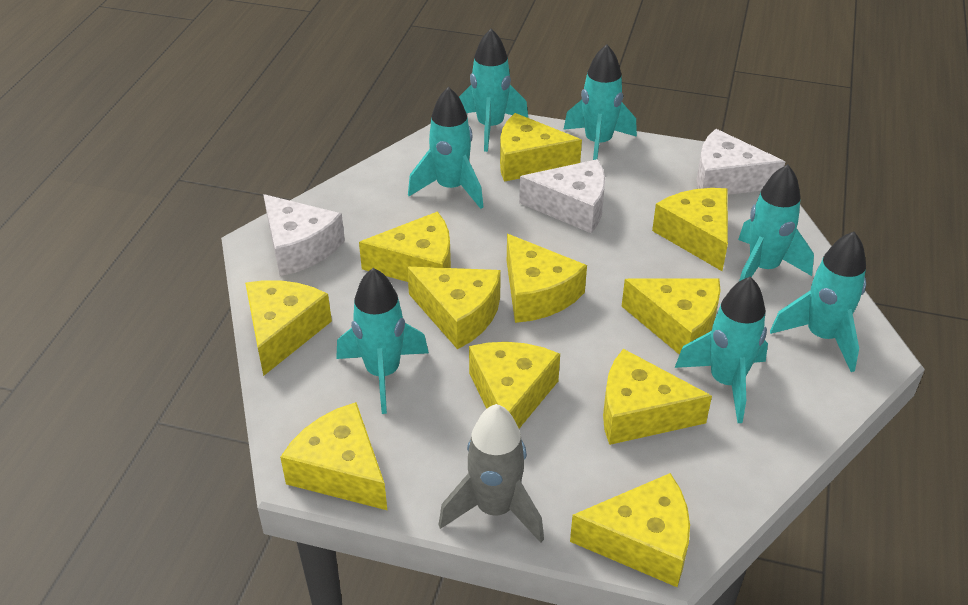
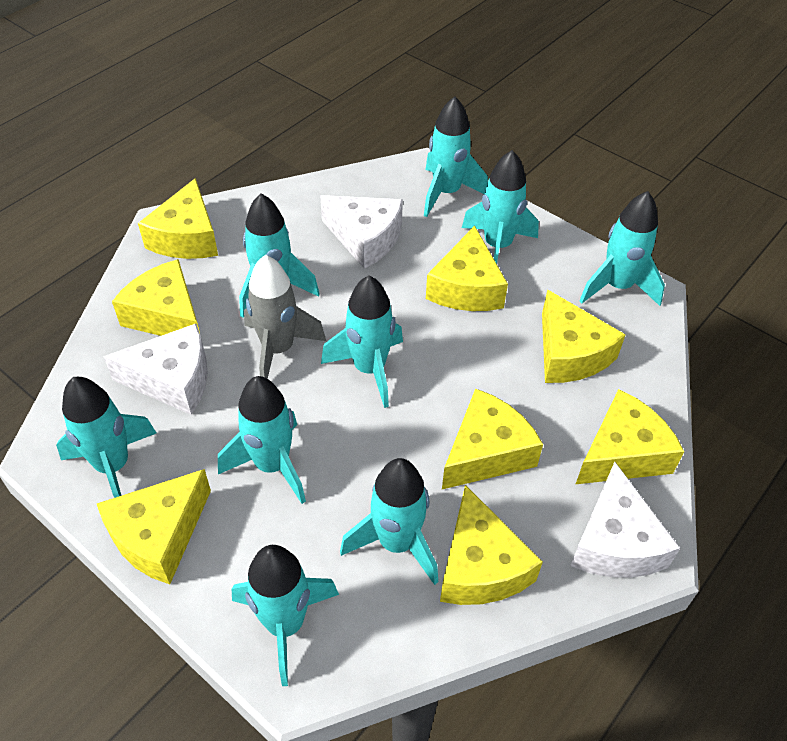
turquoise rocket: [336,268,429,414] [408,87,484,209] [459,29,528,152] [563,44,637,160] [675,276,768,423] [738,164,814,281] [770,232,866,372] = 7 -> [56,377,156,498] [218,376,306,504] [232,545,339,686] [239,194,320,318] [321,275,403,408] [340,458,438,585] [424,96,488,217] [462,150,539,264] [580,191,665,306] = 9
yellow cheese: [245,280,332,376] [280,402,387,510] [359,212,451,282] [407,267,501,349] [469,342,560,428] [500,113,582,182] [507,234,587,323] [570,473,690,587] [603,349,712,445] [622,278,721,355] [652,188,728,271] = 11 -> [97,469,211,584] [112,259,200,336] [138,178,218,259] [426,226,508,311] [440,485,543,605] [442,388,543,489] [542,289,626,383] [576,389,684,484] = 8

